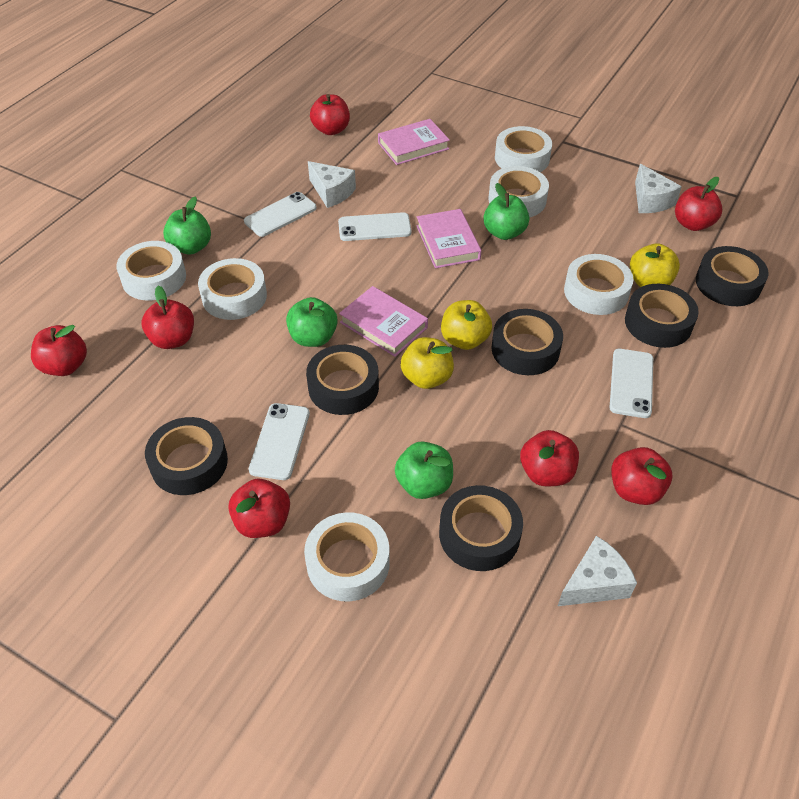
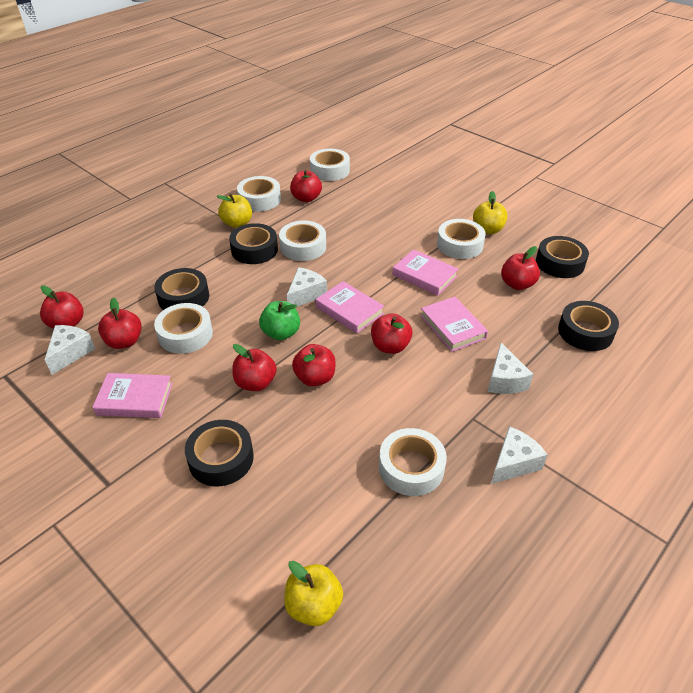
black tape: [145,417,228,495] [306,345,379,415] [439,485,523,571] [491,309,563,375] [625,284,699,348] [696,246,769,306] = 6 -> [154,268,209,310] [185,420,254,486] [229,223,278,264] [536,236,589,278] [558,301,619,351] = 5
green apple: [163,197,211,255] [286,297,338,347] [395,441,453,499] [483,183,529,240] = 4 -> [259,301,300,340] = 1
pink book: [339,286,428,357] [378,119,450,165] [416,209,481,268] = 3 -> [92,373,173,418] [316,281,384,333] [393,249,458,296] [420,296,488,352] = 4
white cheese: [308,161,356,208] [558,536,637,606] [635,164,682,213] = 3 -> [45,325,95,375] [287,267,327,307] [488,343,533,394] [491,426,548,484] = 4
white phone: [244,192,317,237] [248,403,310,480] [338,212,412,241] [610,349,653,418] = 4 -> none = 0

